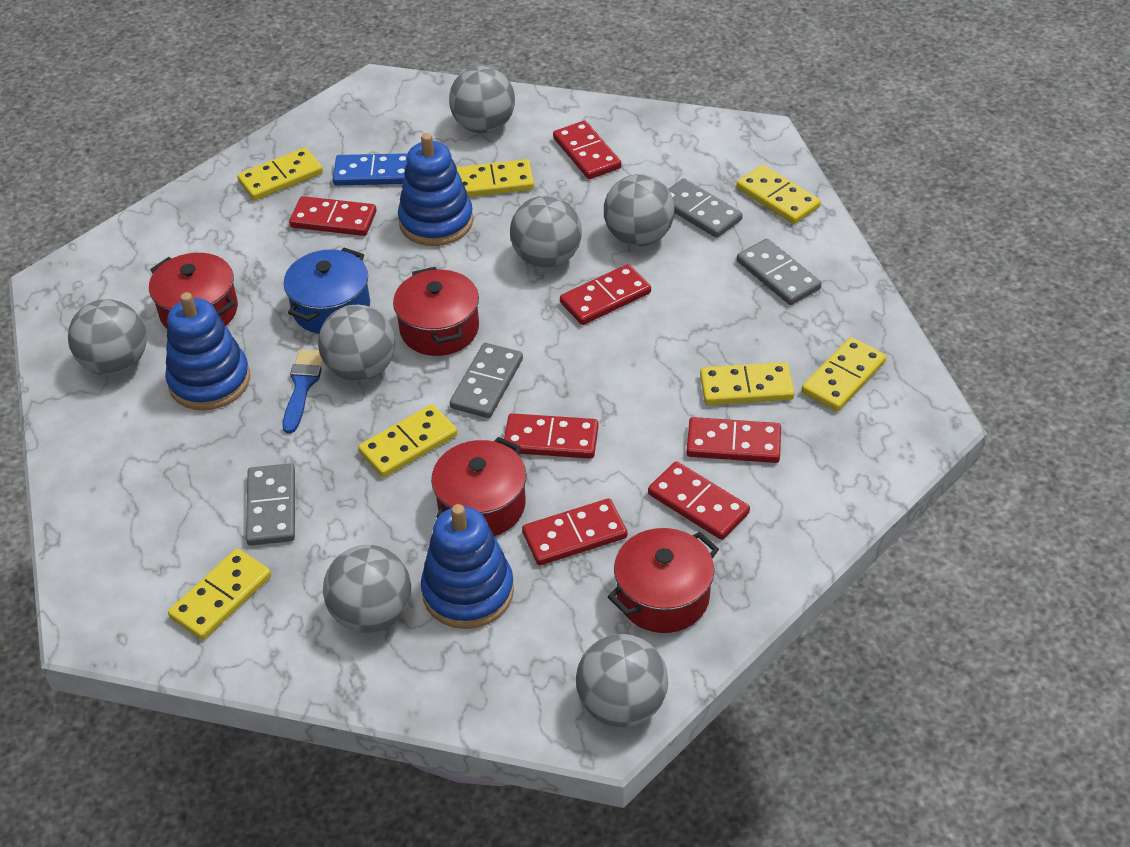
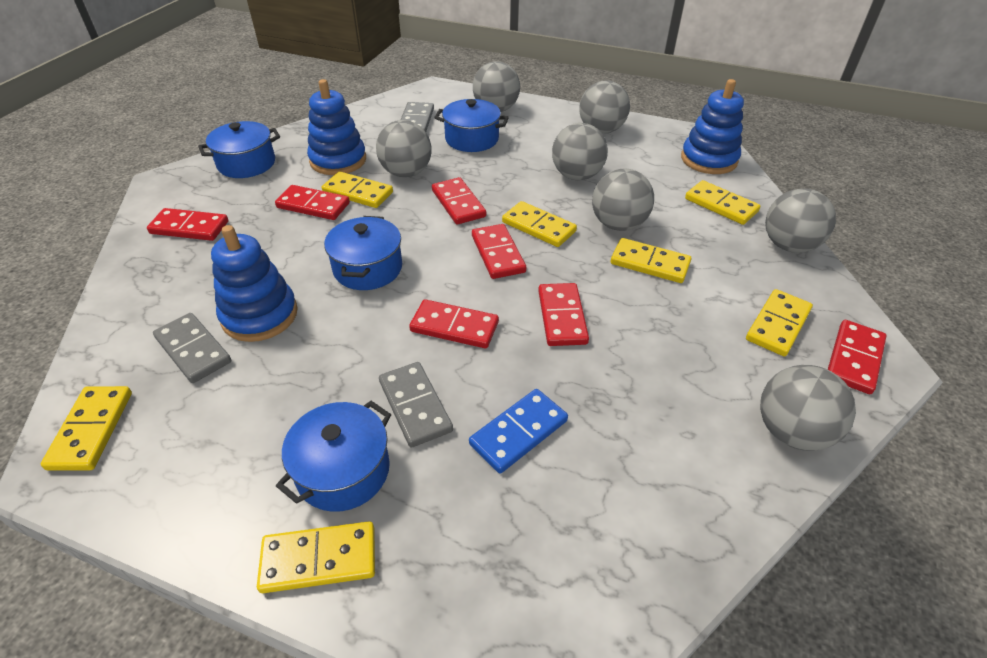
blue brush: [283,349,323,434] = 1 -> none = 0
blue pot: [284,248,370,334] = 1 -> [198,121,280,178] [276,401,391,512] [324,216,402,290] [434,99,509,152] = 4
grey domino: [246,463,295,546] [450,343,523,418] [668,179,743,238] [737,239,821,305] = 4 -> [153,313,231,383] [379,362,453,448] [401,102,434,132] = 3
red pot: [149,253,238,328] [393,267,479,356] [431,437,526,536] [608,528,719,633] = 4 -> none = 0

